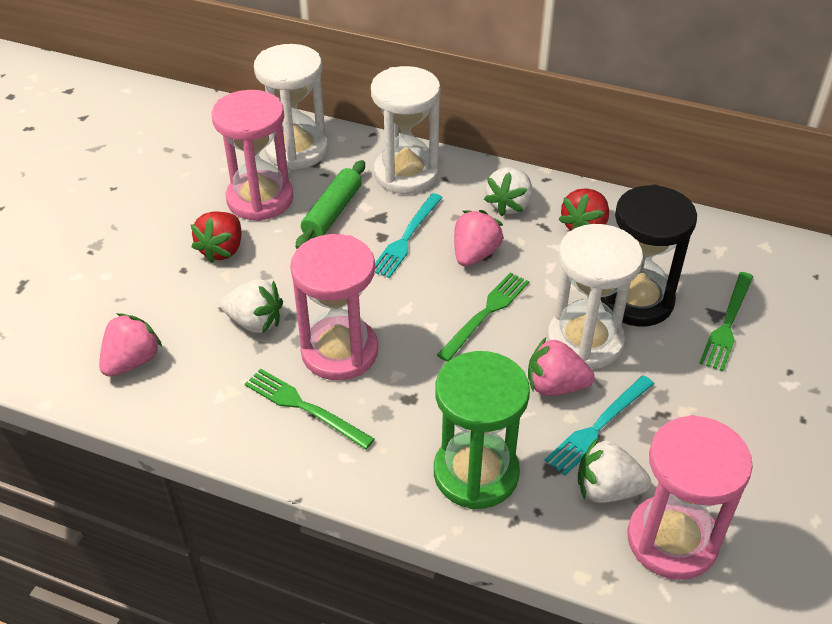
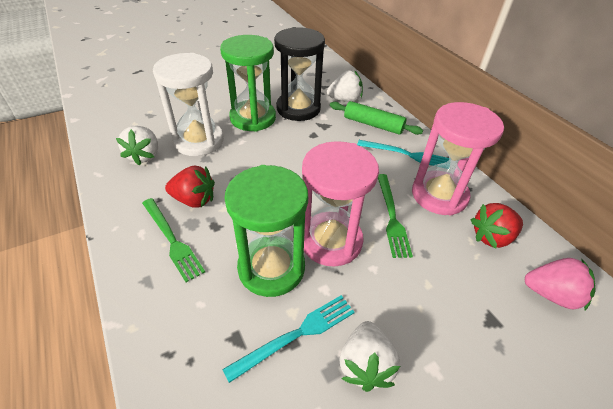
green fork: [245,369,375,449] [437,272,529,362] [699,272,753,371] = 3 -> [142,198,205,282] [378,174,413,258] = 2
green hourglass: [434,351,530,509] = 1 -> [220,35,276,132] [224,165,308,297] = 2
pink hourglass: [211,90,293,221] [290,234,378,380] [628,415,753,580] = 3 -> [302,141,379,267] [412,102,504,215] = 2
pink strawberry: [99,313,162,377] [454,210,504,266] [528,337,595,396] = 3 -> [524,258,595,310] = 1
white hourglass: [254,44,328,170] [371,66,440,194] [547,224,643,369] = 3 -> [153,53,224,156] = 1

